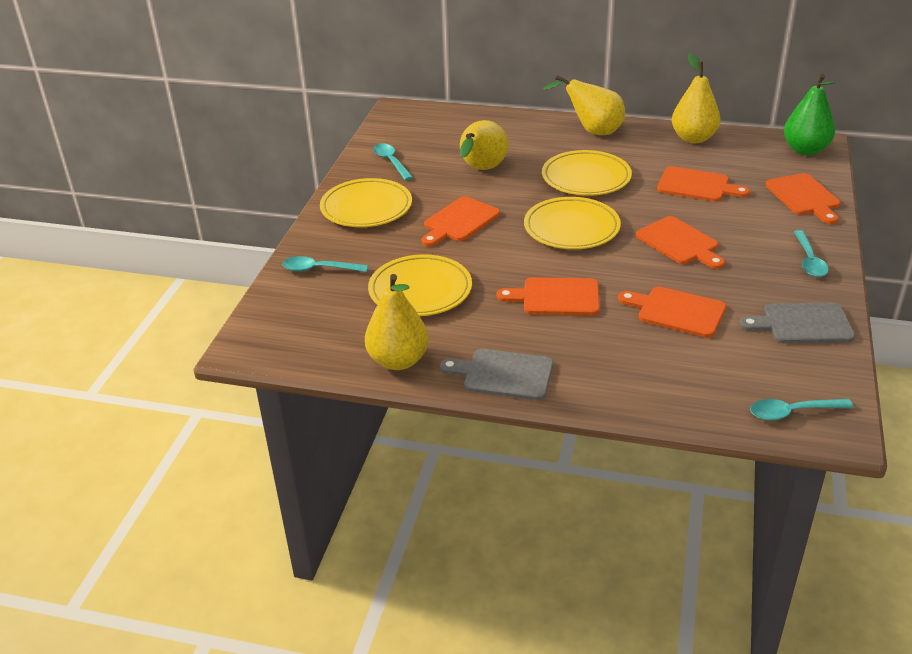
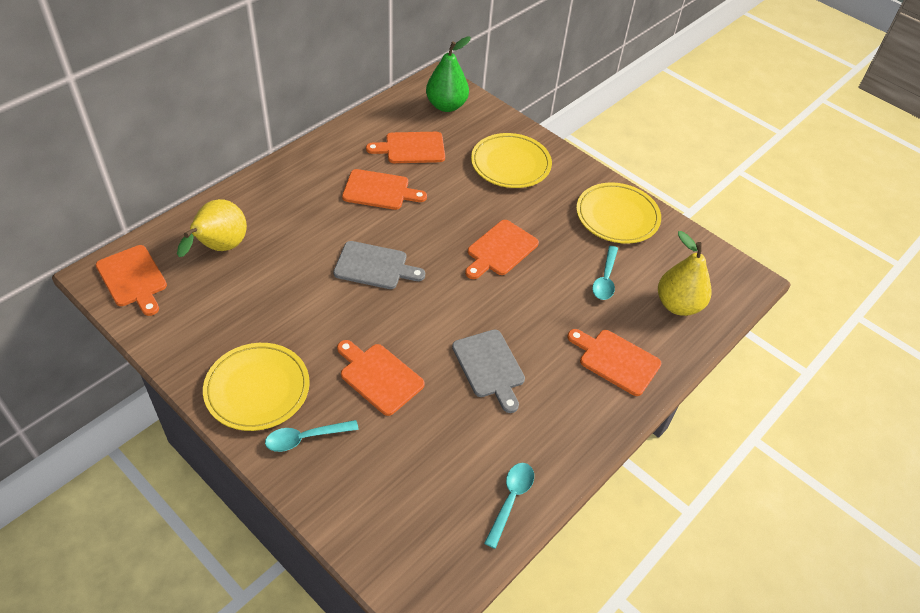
turquoise spoon: [282,256,368,272] [373,143,413,180] [750,399,853,421] [794,230,829,277] = 4 -> [265,420,359,452] [484,463,534,549] [592,246,618,300] = 3
yellow pear: [365,274,429,370] [460,120,508,170] [543,75,625,135] [672,53,721,143] = 4 -> [177,199,247,257] [658,231,711,316] = 2
yellow plate: [320,178,412,227] [368,254,472,316] [524,197,621,249] [542,150,632,196] = 4 -> [203,343,310,431] [471,133,552,188] [576,182,661,244] = 3

